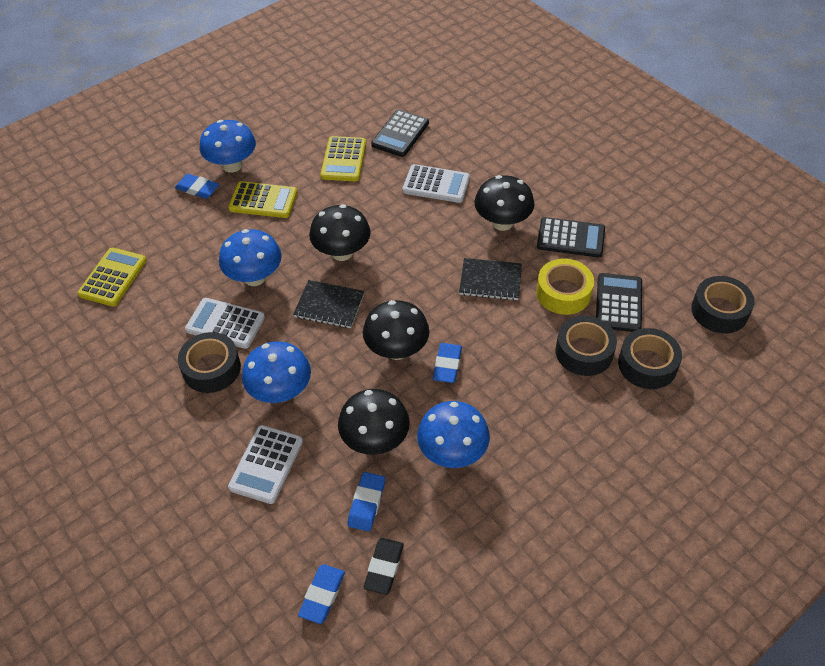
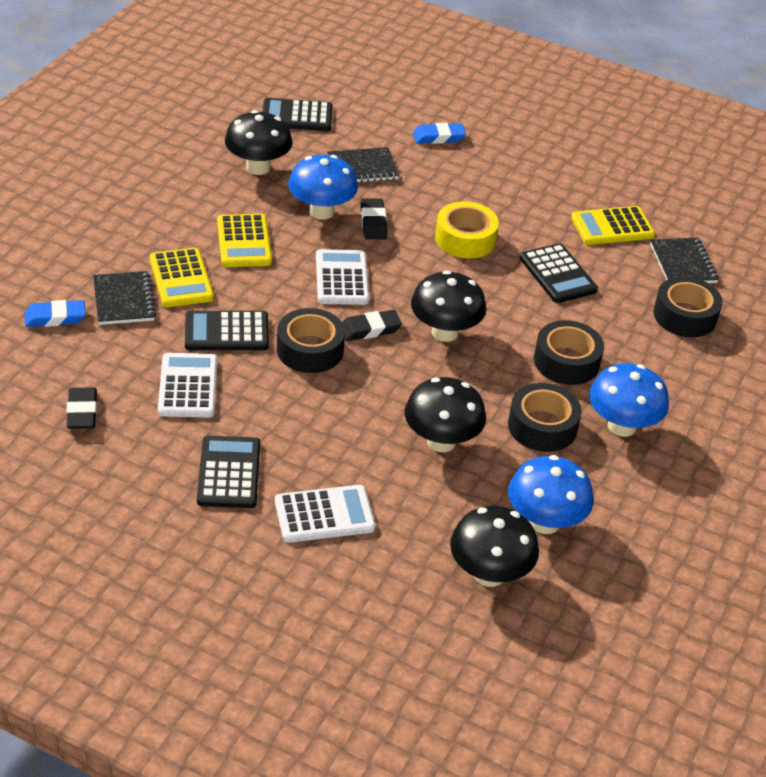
black calculator: [371,110,429,157] [537,217,605,257] [596,273,642,332] = 3 -> [185,311,269,350] [197,436,260,508] [262,98,332,131] [520,243,598,303] = 4
black eraser: [364,538,404,595] = 1 -> [66,387,97,429] [342,310,402,341] [361,198,387,239] = 3
black notebook: [293,280,365,328] [459,258,522,301] = 2 -> [93,271,156,325] [327,147,399,182] [650,238,719,283] = 3
blue eraser: [175,174,219,199] [298,564,345,624] [347,472,385,531] [433,343,462,383] = 4 -> [25,300,86,327] [413,123,466,144] = 2
blue mushroom: [200,120,256,172] [219,229,282,286] [242,341,311,403] [417,401,490,468] = 4 -> [288,155,358,220] [508,455,594,534] [589,363,669,437] = 3

